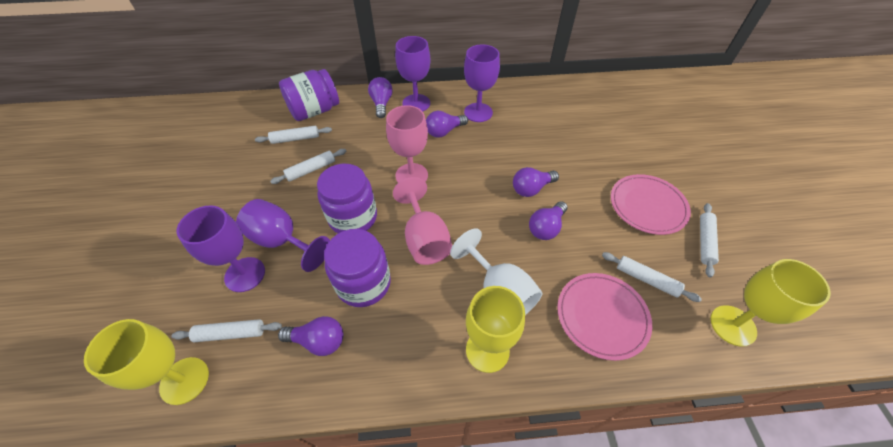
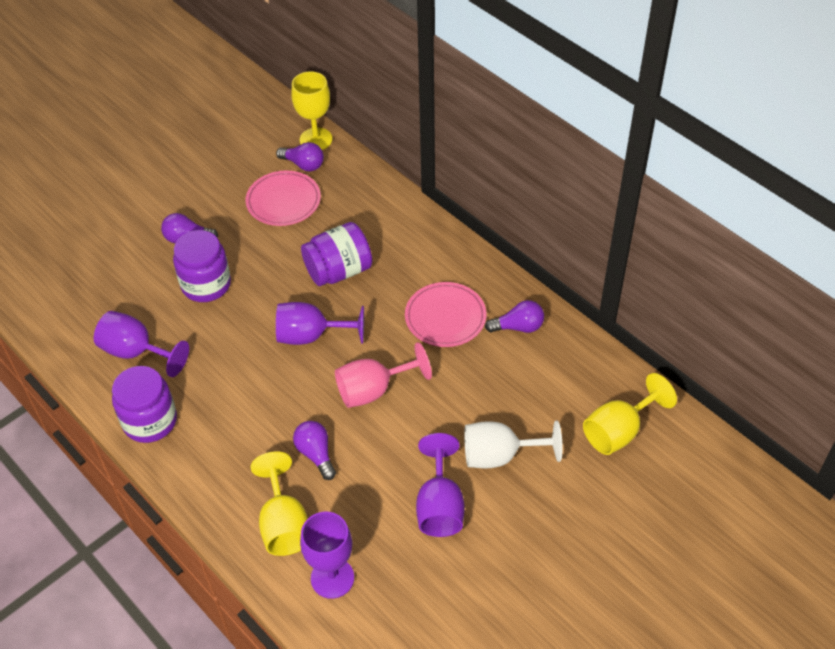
pink goblet: [386,105,428,183] [393,177,452,265] = 2 -> [335,342,432,408] = 1
purple light bulb: [278,316,343,356] [368,77,393,118] [426,111,468,138] [513,167,559,197] [529,201,568,240] = 5 -> [161,213,218,243] [276,142,324,171] [293,421,336,480] [485,300,544,333] = 4
white rolling pin: [171,319,282,342] [255,126,332,144] [270,149,347,184] [602,252,702,302] [700,203,719,278] = 5 -> none = 0

